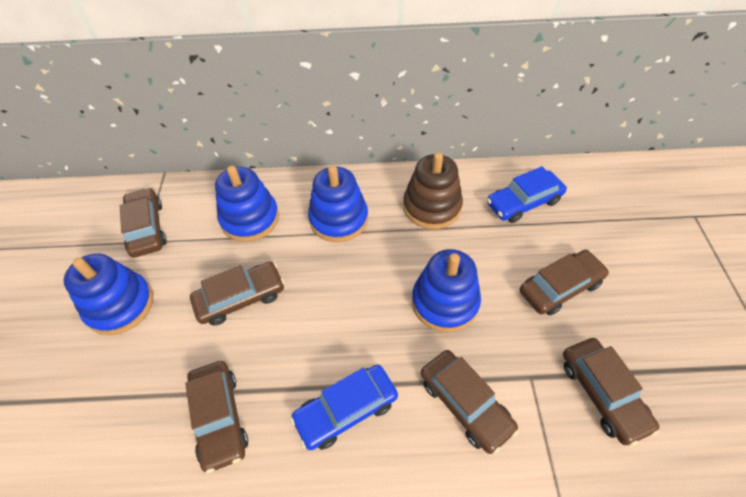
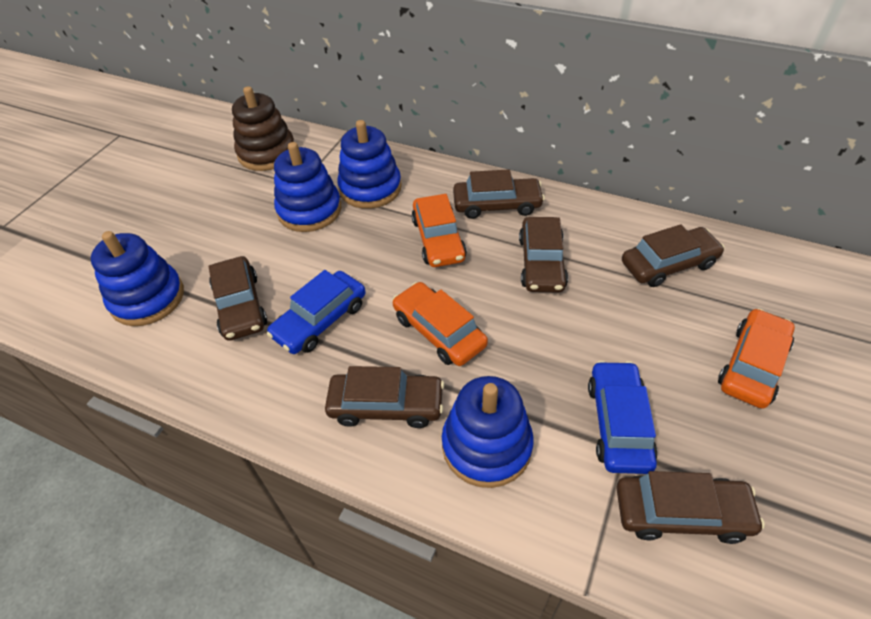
orange car: none = 0 -> [393,282,488,366] [411,194,467,267] [718,308,795,409] = 3

